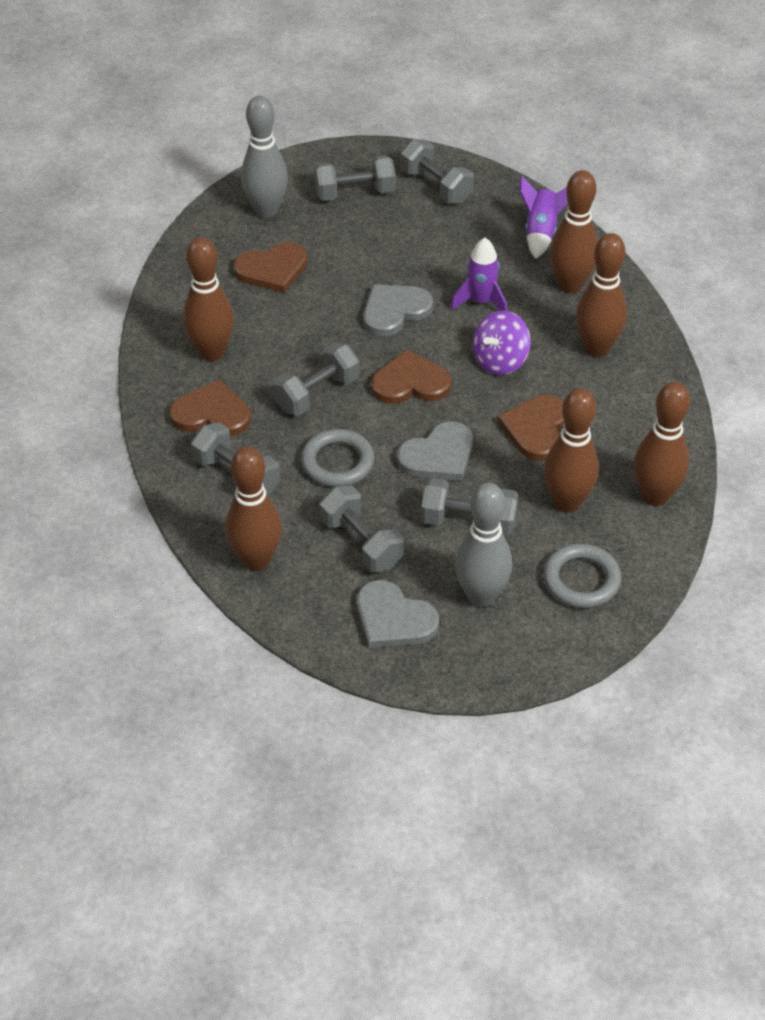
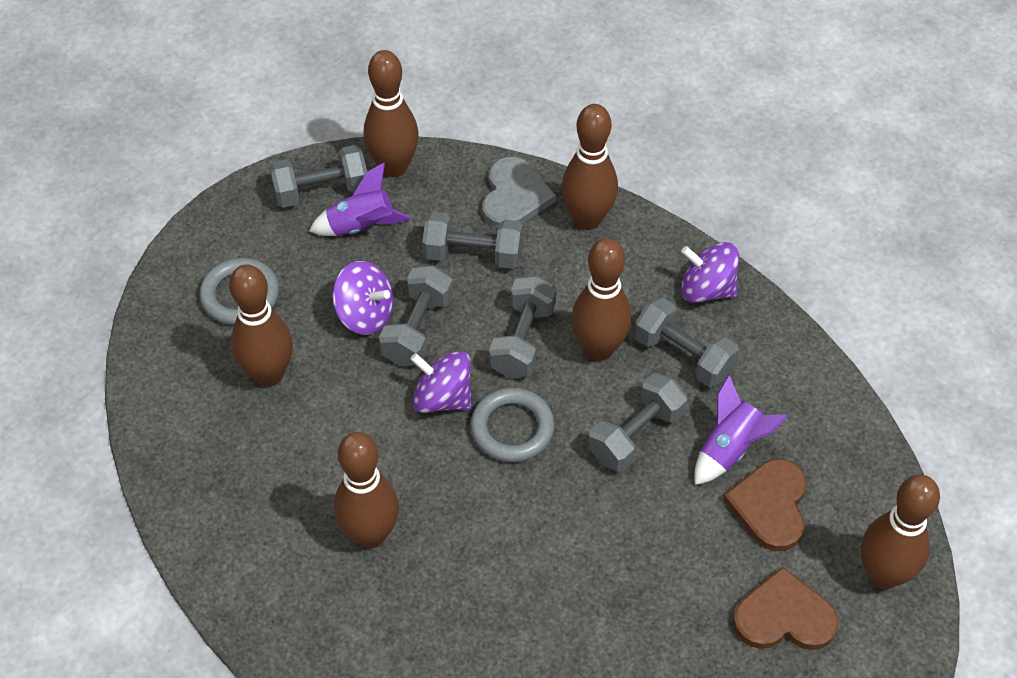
brown heart: [170,379,251,436] [233,242,308,293] [371,350,452,404] [498,395,565,461] = 4 -> [723,459,807,551] [733,567,839,650] = 2
grey bowling pin: [241,96,288,218] [455,483,512,607] = 2 -> none = 0
grey heart: [357,580,439,648] [363,284,433,336] [397,422,473,481] = 3 -> [482,157,556,228] = 1
purple spinning top: [473,311,531,375] = 1 -> [332,261,394,335] [410,351,472,413] [681,242,739,303] = 3

